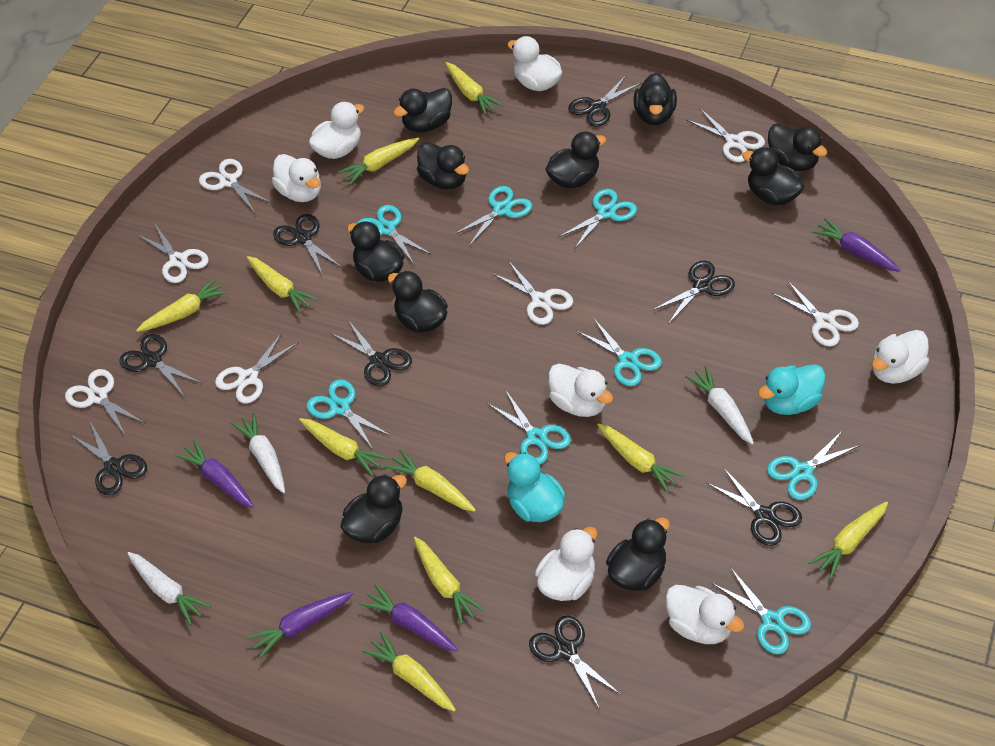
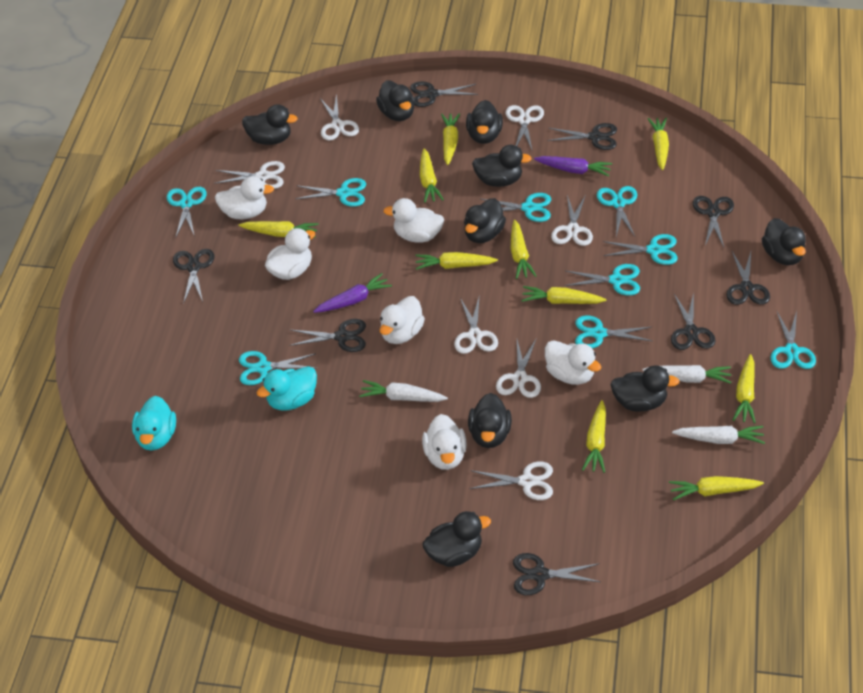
black duck: [341,474,407,543] [347,221,404,282] [388,271,448,333] [393,88,452,133] [417,142,469,189] [545,131,606,188] [606,517,670,591] [633,73,677,125] [742,147,804,206] [768,124,827,171] = 10 -> [242,104,298,145] [376,80,415,121] [423,511,491,567] [464,198,506,243] [466,100,503,144] [468,393,512,448] [472,145,532,187] [610,365,679,412] [762,218,806,265] = 9
purple carrot: [175,439,254,508] [246,592,353,659] [359,584,458,652] [812,218,901,272] = 4 -> [313,273,392,313] [534,156,612,177] = 2
turquoise scissors: [307,379,391,449] [357,205,432,264] [453,186,532,246] [487,391,571,464] [559,189,637,248] [577,319,662,386] [712,567,811,654] [767,430,860,500] = 8 -> [167,187,207,237] [239,351,316,385] [295,178,366,207] [481,193,551,222] [565,264,640,296] [575,315,652,348] [597,186,637,237] [603,234,678,265] [771,311,816,369] = 9
white duck: [272,154,321,202] [309,102,364,159] [507,36,562,91] [535,527,597,601] [548,363,613,417] [665,585,744,644] [872,330,929,384] = 7 -> [215,176,274,219] [265,228,316,280] [379,296,425,344] [383,198,444,242] [422,414,467,470] [545,340,601,385] = 6

